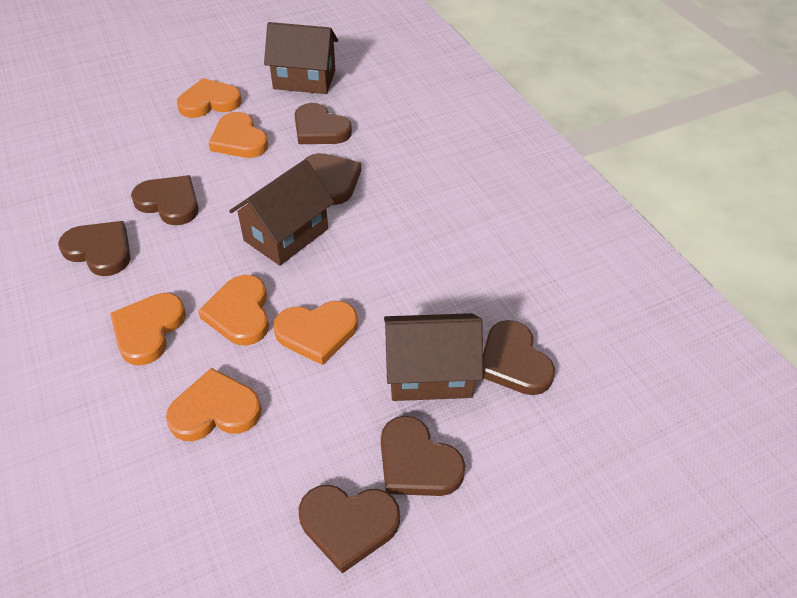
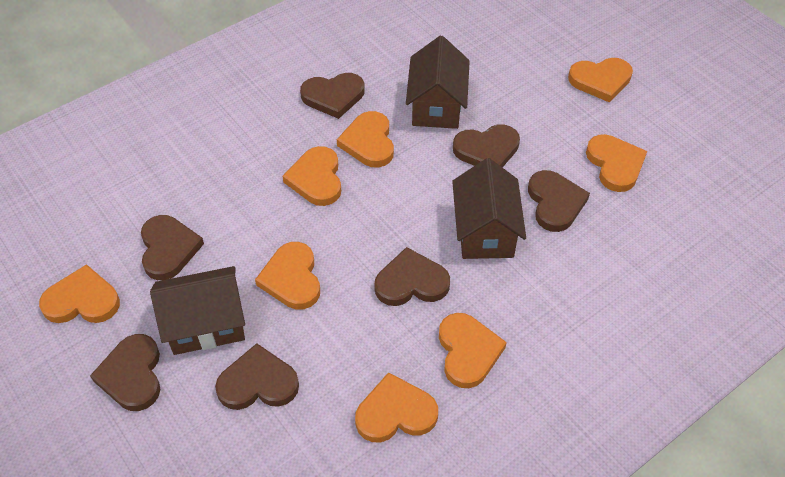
orange heart: [110,293,186,366] [166,368,262,441] [177,78,242,118] [198,275,269,346] [209,112,268,158] [273,301,358,365] = 6 -> [39,264,120,323] [255,242,320,310] [282,146,341,206] [337,111,394,168] [355,372,438,443] [439,313,507,388] [568,58,633,103] [586,134,647,192] = 8

